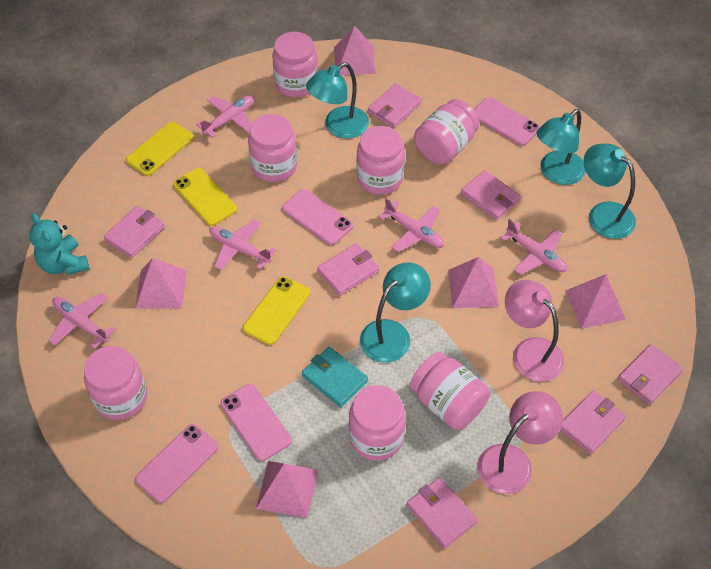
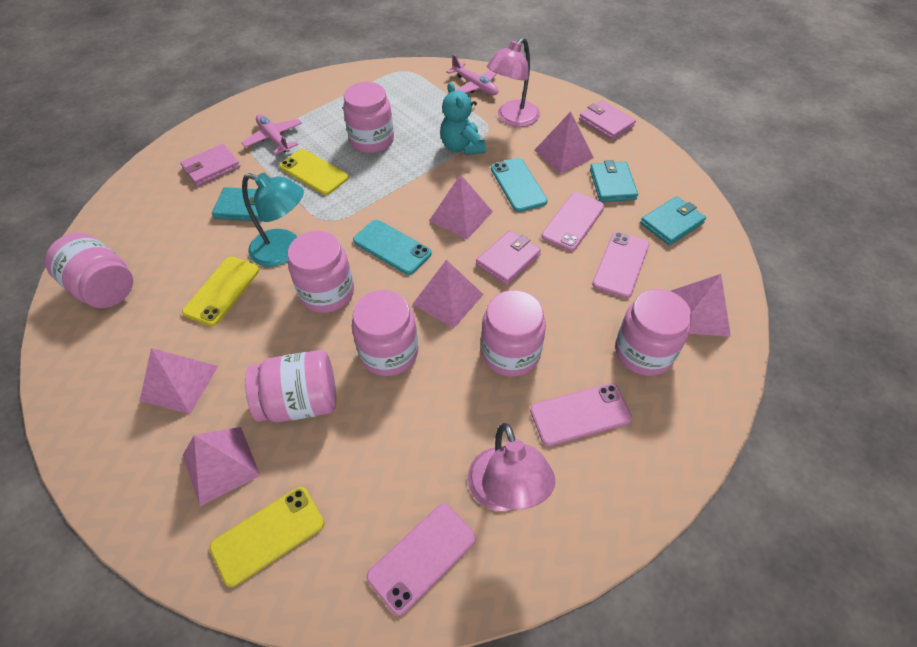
pink plane: [48,293,116,349] [196,95,255,138] [209,219,276,270] [379,198,444,252] [501,219,567,275] = 5 -> [241,114,302,155] [446,54,498,95] = 2
pink pyramid: [135,258,187,309] [256,461,318,518] [334,25,376,75] [448,257,499,308] [565,274,626,329] = 5 -> [140,348,218,414] [183,427,260,506] [413,260,484,328] [429,174,493,239] [535,111,594,174] [671,274,731,337] = 6
pink wallet: [104,206,165,258] [317,243,380,296] [368,83,422,128] [407,477,478,549] [461,170,521,220] [560,390,626,455] [617,344,683,405] = 7 -> [180,144,240,186] [476,230,541,285] [579,101,636,140] = 3
turquoise lamp: [306,62,369,138] [360,262,431,363] [536,109,586,185] [584,143,636,239] = 4 -> [242,173,304,267] = 1
turquoise phone: none = 0 -> [353,220,432,275] [491,158,548,212] = 2
turquoise wallet: [302,347,368,407] = 1 -> [212,187,262,222] [590,160,638,202] [640,196,706,246] = 3

